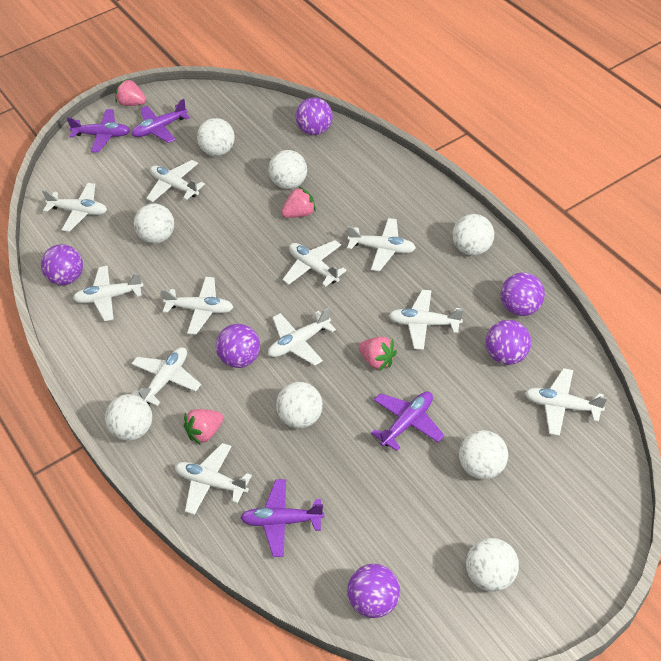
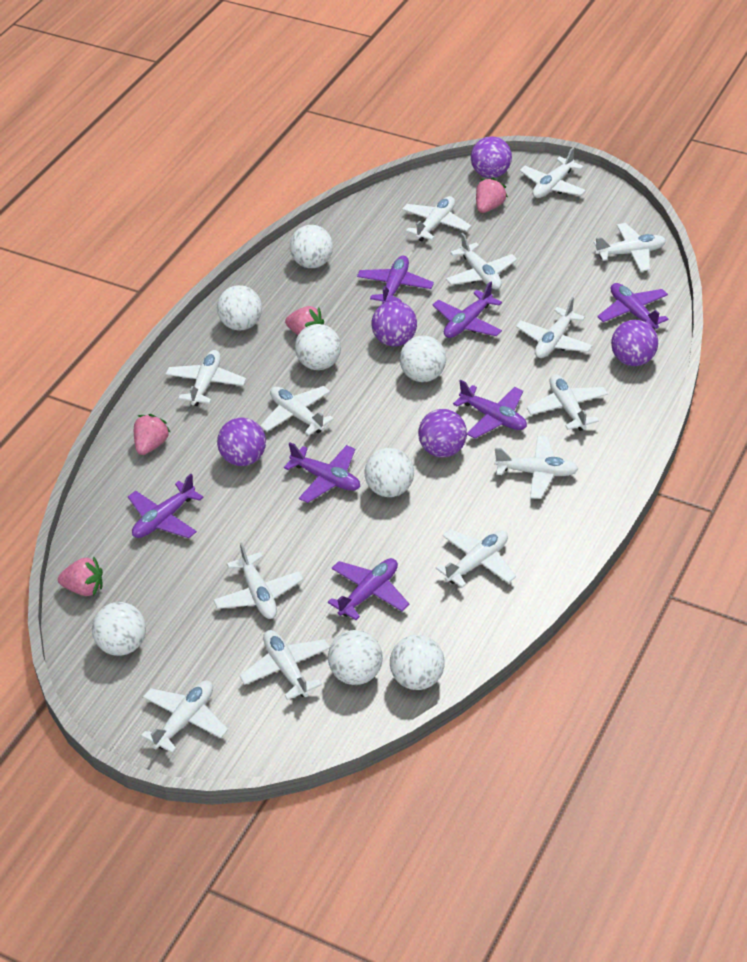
purple ball: [41,244,83,285] [216,324,260,368] [296,97,333,135] [347,564,400,618] [485,320,531,365] [500,273,545,316] = 6 -> [217,417,266,466] [372,301,417,346] [418,409,467,457] [471,136,512,178] [611,320,658,366] = 5
purple plane: [66,109,130,152] [132,99,190,143] [240,479,324,557] [371,392,445,451] = 4 -> [128,474,204,538] [284,442,360,503] [328,558,409,620] [357,256,434,304] [432,281,502,338] [453,380,527,439] [597,283,668,330] = 7
white plane: [42,183,107,232] [73,266,143,321] [131,347,201,406] [146,160,205,202] [161,277,233,334] [175,443,252,515] [268,308,336,366] [282,240,347,287] [347,218,416,271] [388,290,463,350] [525,368,607,436] = 11 -> [141,681,228,753] [166,350,246,406] [213,542,303,619] [239,630,330,700] [260,386,334,436] [402,196,471,241] [436,529,516,588] [446,233,517,289] [494,436,578,499] [516,297,592,358] [520,147,586,198] [527,374,608,431] [594,223,666,272] = 13

